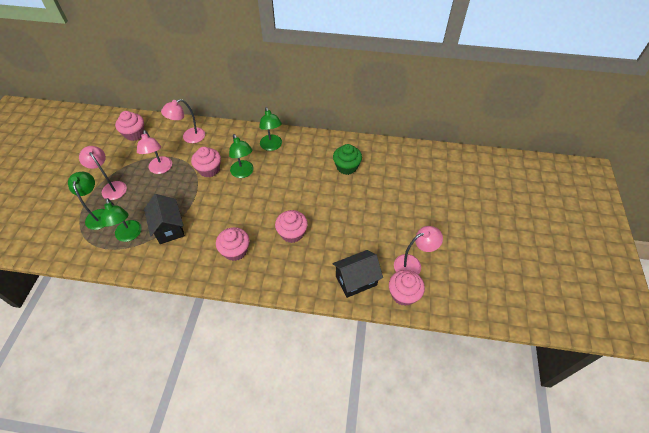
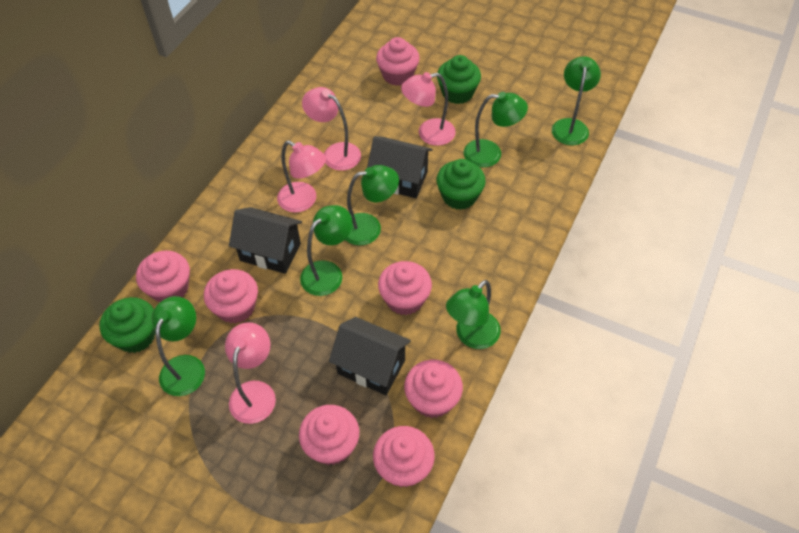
black house: [144,194,185,244] [333,250,383,298] = 2 -> [229,207,302,274] [329,317,411,395] [367,136,433,198] = 3
green cupcake: [333,144,362,175] = 1 -> [100,297,156,353] [436,159,486,210] [437,55,481,104] = 3
green lamp: [68,172,105,230] [101,198,142,242] [229,134,254,178] [259,107,282,151] = 4 -> [152,296,205,396] [300,205,353,296] [345,165,399,246] [446,280,501,349] [463,92,528,168] [552,56,601,145] = 6
pink cupcake: [115,111,144,141] [191,147,221,177] [216,227,249,261] [275,210,308,243] [389,270,425,306] = 5 -> [136,250,190,302] [204,269,258,324] [299,405,359,465] [373,426,435,487] [376,37,420,86] [378,261,432,315] [404,360,463,418] = 7

